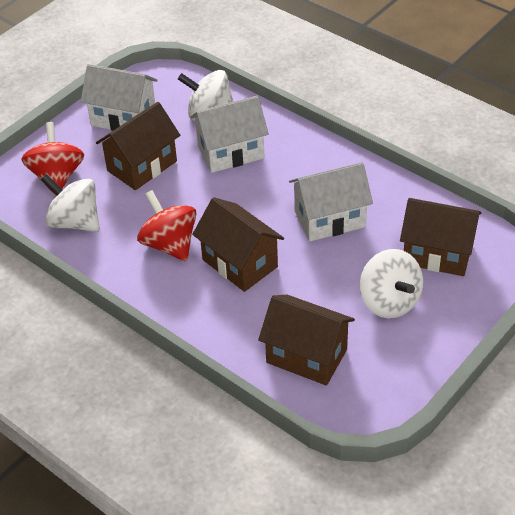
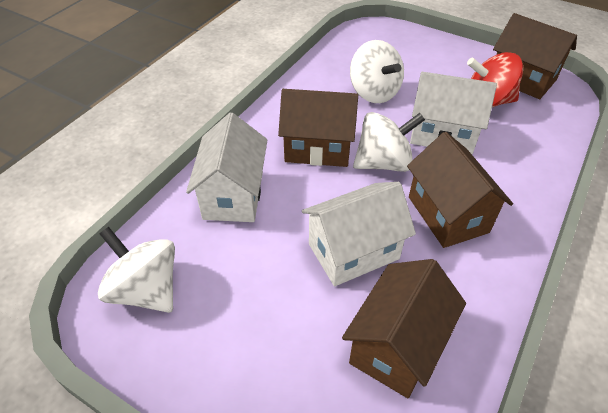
red spinning top: [21,122,84,196] [137,190,197,262] = 2 -> [467,52,523,107] = 1

